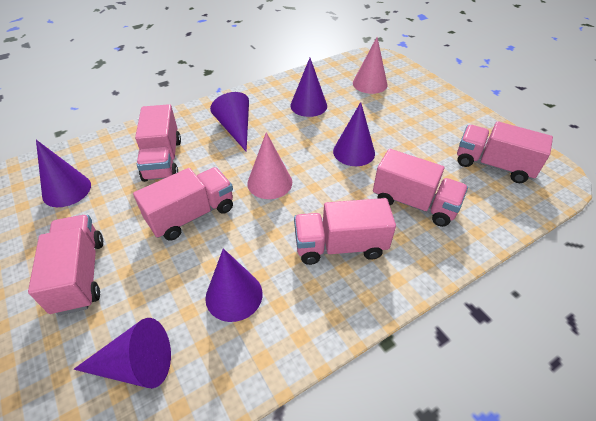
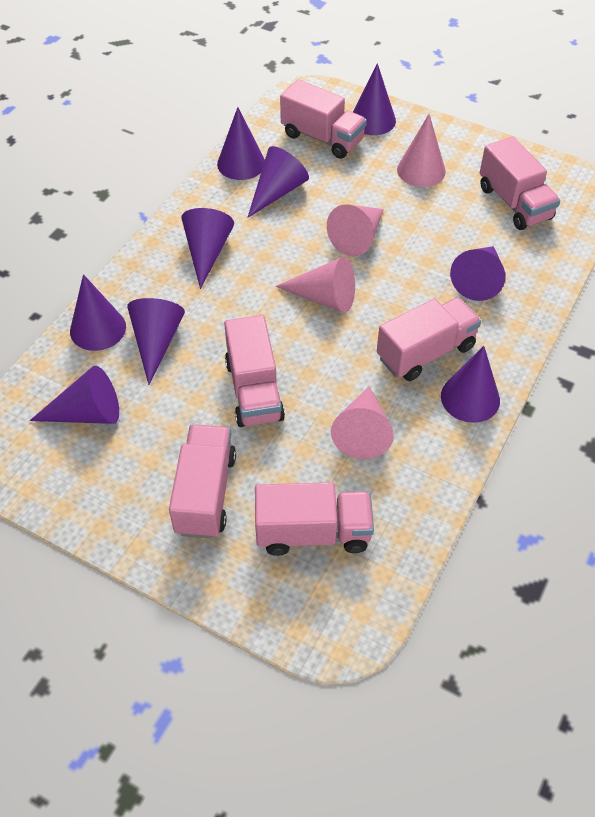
pink cone: [247,132,292,199] [353,37,388,94] = 2 -> [275,257,355,313] [327,204,384,256] [331,386,394,459] [397,114,446,187] = 4
purple cone: [36,140,91,207] [74,318,171,388] [205,248,263,322] [210,92,249,152] [290,58,327,117] [333,102,375,166] = 6 -> [30,366,119,424] [70,274,126,351] [127,298,185,385] [181,208,234,289] [217,107,265,180] [247,146,309,218] [353,63,396,135] [441,346,500,423] [450,246,505,301] = 9

